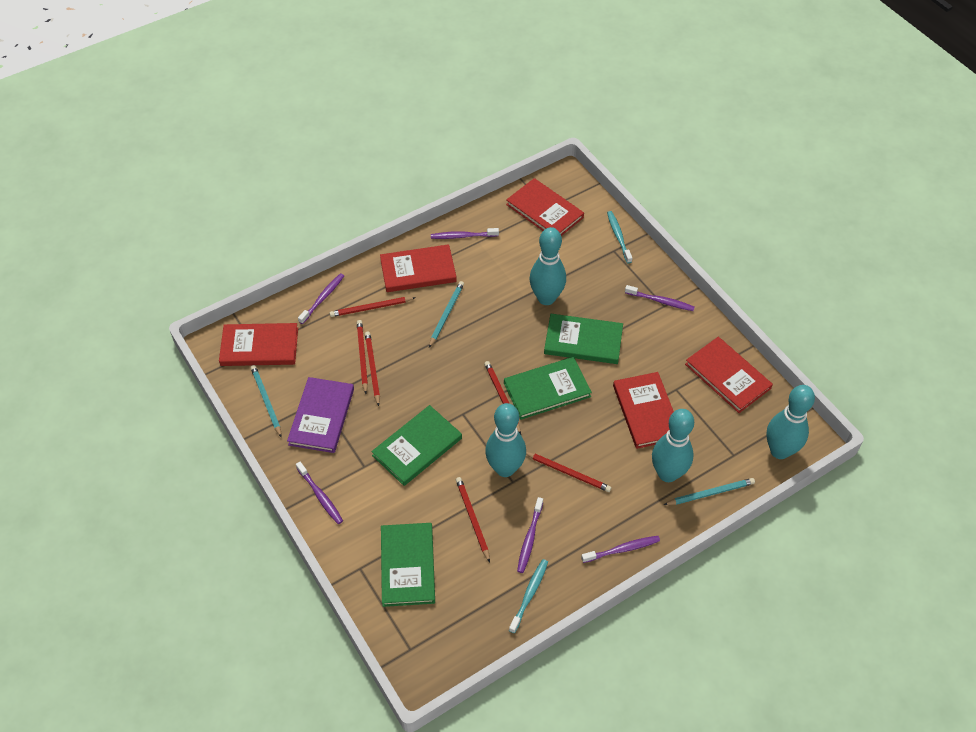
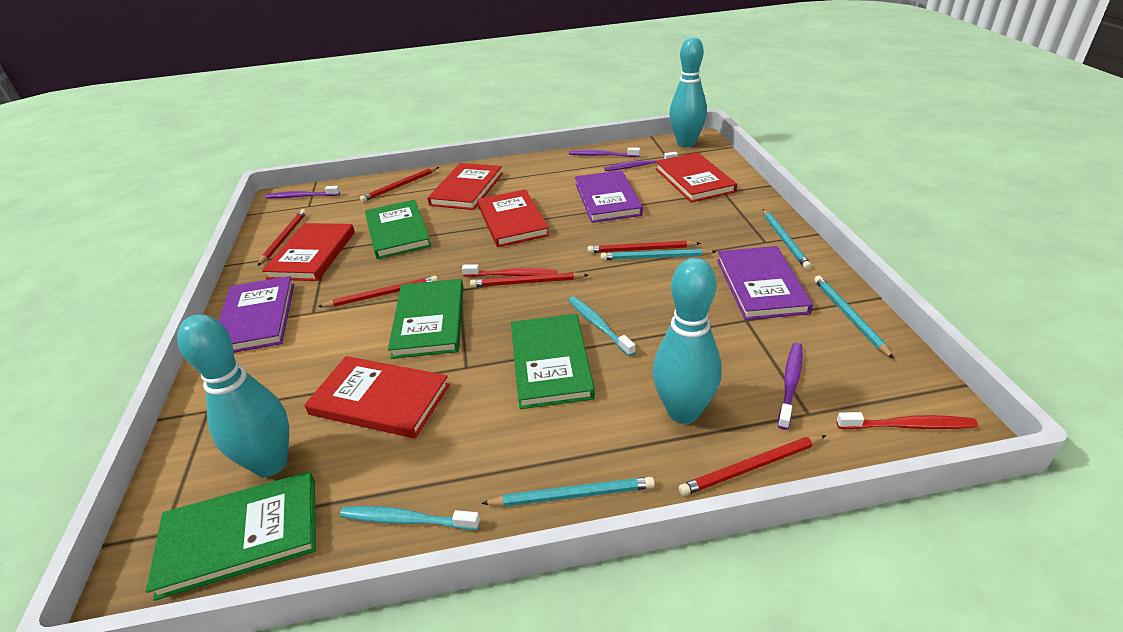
purple book: [287,377,354,453] = 1 -> [219,276,294,353] [575,170,643,223] [717,246,813,320] = 3
purple toothbrush: [296,462,343,524] [298,273,344,324] [431,228,499,239] [517,497,543,573] [581,536,660,563] [625,285,695,311] = 6 -> [265,186,340,198] [569,147,640,157] [604,152,678,171] [778,343,803,430] = 4
red toothbrush: none = 0 -> [462,264,557,277] [837,412,978,429] = 2
turquoise bowling pin: [485,403,526,477] [530,227,566,305] [652,409,694,482] [766,385,815,459] = 4 -> [177,314,289,477] [653,258,722,424] [669,37,707,147] = 3
turquoise pencil: [251,365,282,438] [429,281,464,348] [663,478,755,505] = 3 -> [481,477,655,507] [601,249,716,260] [763,209,812,270] [814,276,894,359] = 4

